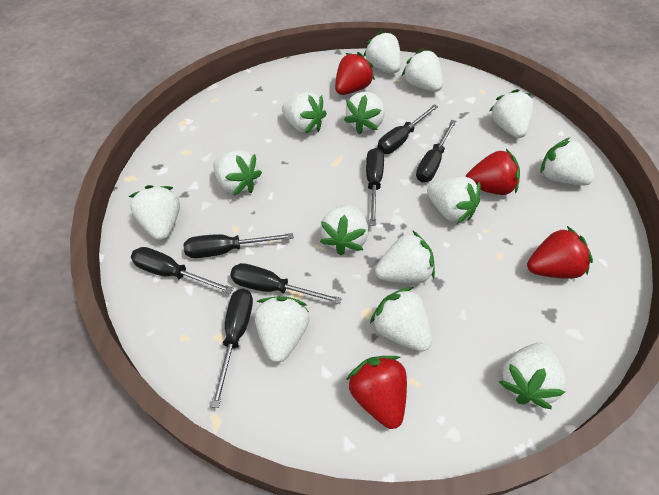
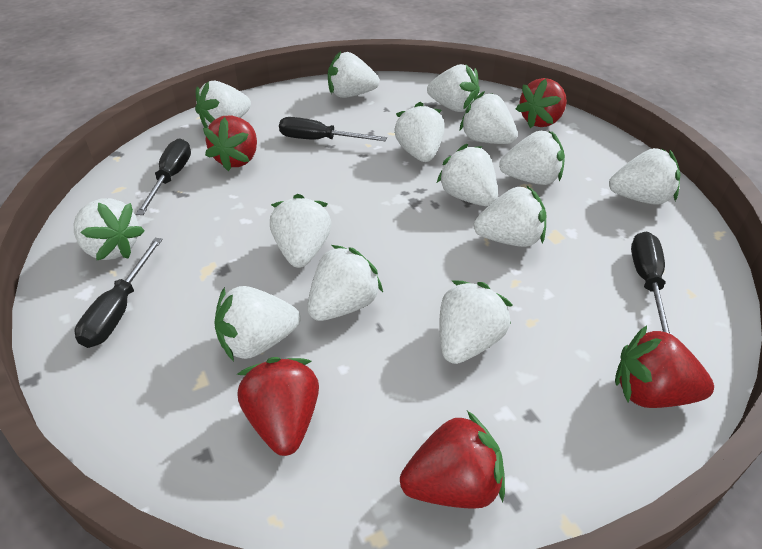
black screwdriver: [131,247,233,294] [183,233,294,258] [211,289,253,408] [230,263,342,304] [366,148,384,226] [377,104,438,154] [416,120,457,182] = 7 -> [75,238,163,348] [136,138,191,215] [279,117,387,141] [631,232,672,334] = 4
red strawberry: [335,52,375,95] [346,356,407,429] [465,149,520,195] [527,226,593,279] = 4 -> [203,116,257,171] [237,357,319,456] [400,411,505,509] [516,78,567,128] [615,325,714,408] = 5

